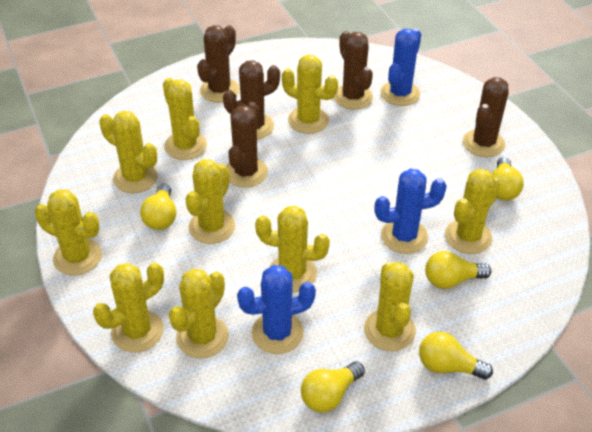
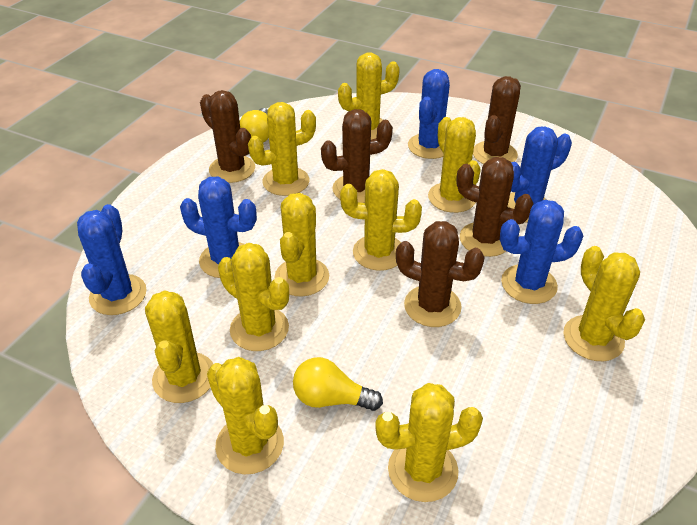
blue cactus: [237,265,316,354] [374,169,447,254] [381,28,421,106] = 3 -> [77,204,147,315] [180,176,257,278] [408,69,450,159] [500,200,583,304] [507,126,572,223] = 5
yellow light bulb: [140,183,177,230] [301,361,365,413] [419,332,493,380] [425,251,491,289] [491,157,524,201] = 5 -> [240,108,269,143] [293,357,383,411] = 2

